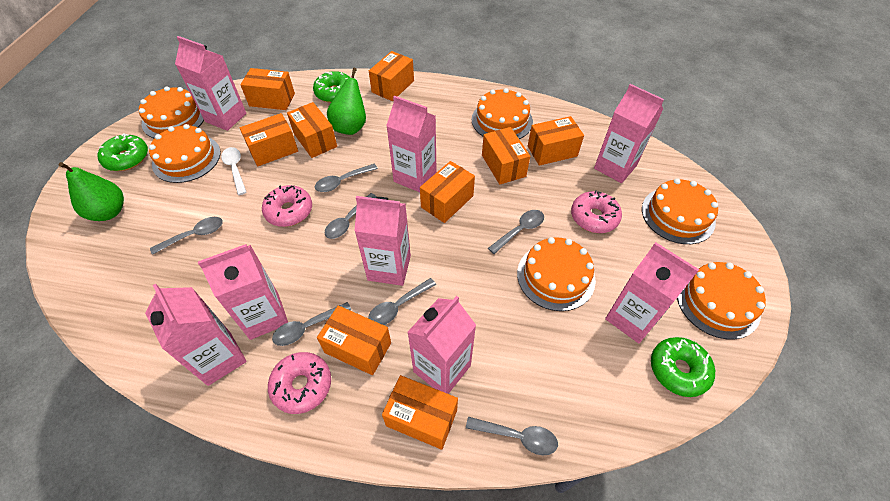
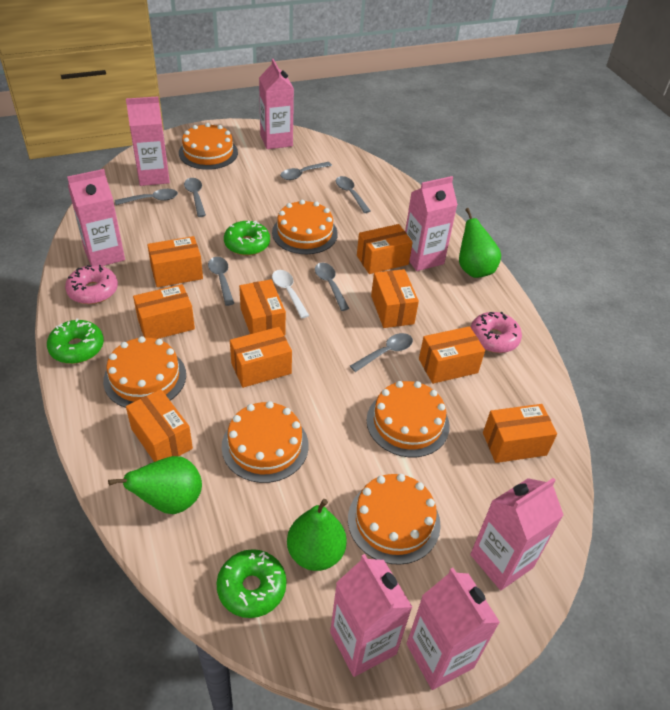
green pear: [59,162,124,221] [327,68,366,135] = 2 -> [108,456,202,514] [287,499,347,571] [459,208,501,278] = 3
pink carton: [145,284,247,386] [175,36,247,131] [198,244,288,340] [354,196,411,286] [386,96,437,192] [407,296,476,394] [594,84,664,183] [605,242,699,343] = 8 -> [67,169,125,266] [126,96,170,186] [259,59,294,149] [330,554,412,677] [405,176,458,271] [406,568,500,690] [470,478,564,590] = 7
pink donut: [262,185,312,227] [268,352,331,414] [571,190,622,233] = 3 -> [65,265,118,304] [471,312,522,353] = 2

